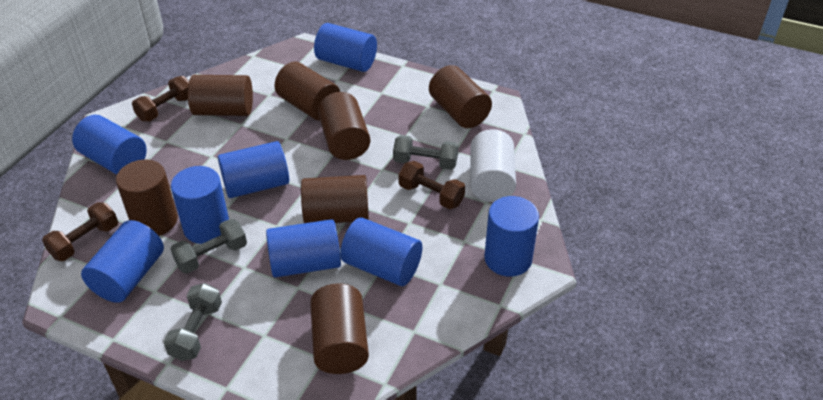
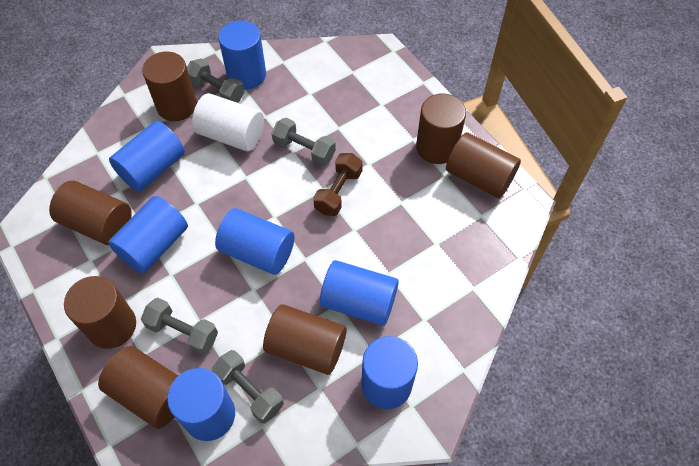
blue cylinder: [72,115,147,175] [81,220,164,303] [171,166,229,244] [218,141,289,198] [266,219,341,278] [314,23,377,72] [340,217,422,286] [484,196,539,277] = 8 -> [108,196,188,273] [109,121,185,192] [167,368,235,441] [215,208,295,275] [218,20,266,89] [320,260,399,326] [361,336,418,409] = 7
brown dumbbell: [42,202,118,261] [132,76,189,122] [398,161,465,209] = 3 -> [313,153,363,216] = 1
grey dumbbell: [163,283,222,361] [170,219,247,274] [393,135,458,170] = 3 -> [141,298,218,355] [187,59,244,103] [212,350,284,423] [272,118,336,166] = 4

